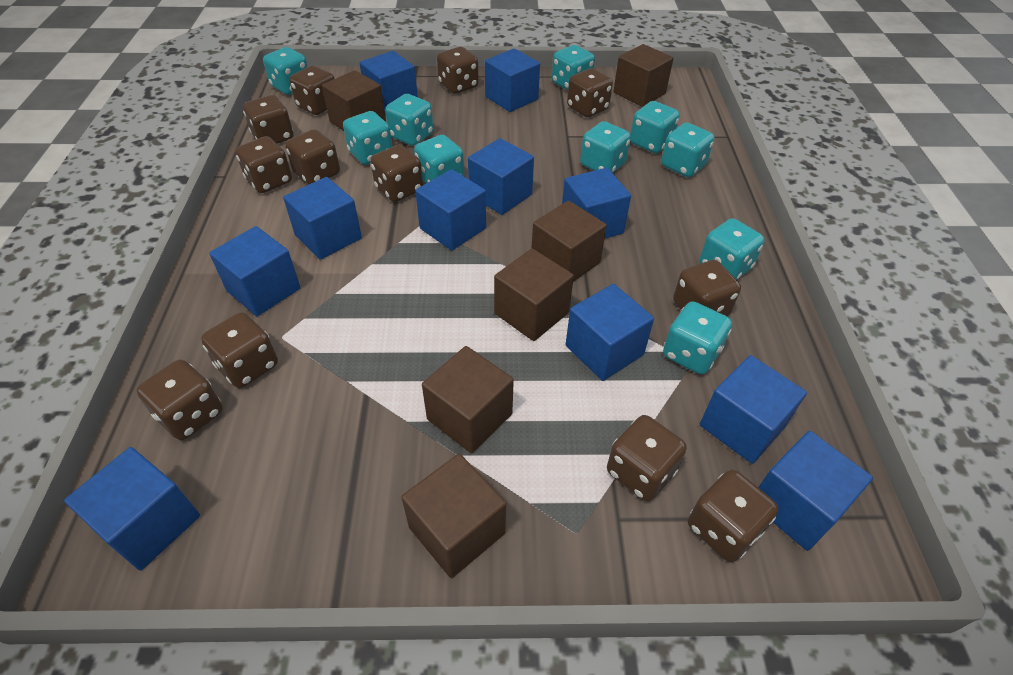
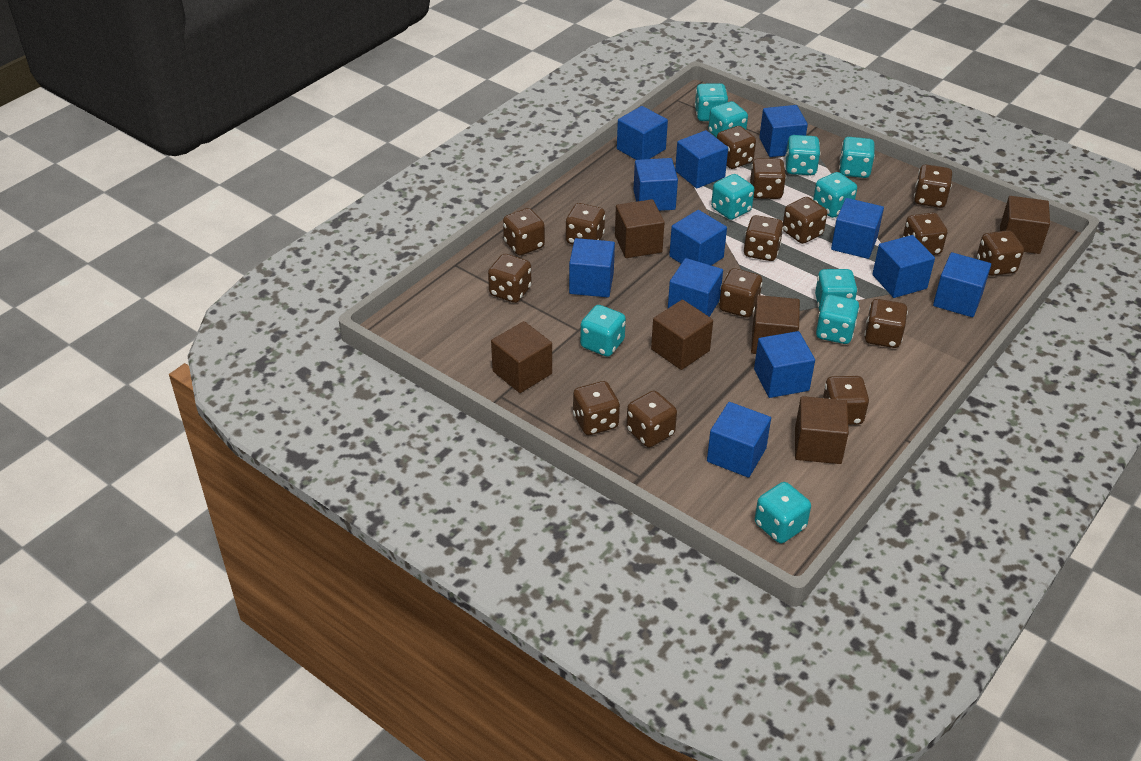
blue cube: [64,447,200,570] [209,226,301,316] [283,177,362,260] [360,51,418,115] [415,169,486,250] [468,138,534,215] [485,48,540,112] [562,168,631,238] [566,284,654,381] [700,355,807,464] [758,431,873,551] = 11 -> [569,238,615,297] [617,106,668,160] [633,158,678,211] [668,258,723,317] [669,210,727,265] [675,130,728,188] [707,402,771,478] [754,331,815,398] [759,105,808,157] [831,198,884,259] [872,235,935,298] [933,252,991,317] = 12
brown dice: [136,360,223,440] [201,312,278,388] [236,136,292,193] [243,95,293,144] [285,129,340,184] [290,66,335,115] [370,145,423,202] [437,47,479,94] [567,68,613,117] [607,415,687,501] [673,260,741,316] [688,470,778,562] = 12 -> [488,254,531,303] [503,208,545,255] [566,203,605,244] [573,381,620,435] [626,391,677,447] [717,126,756,169] [719,268,762,318] [744,215,784,261] [750,158,786,199] [783,197,827,244] [823,376,869,425] [864,299,908,348] [903,213,947,255] [914,164,952,208] [977,230,1024,276] = 15

